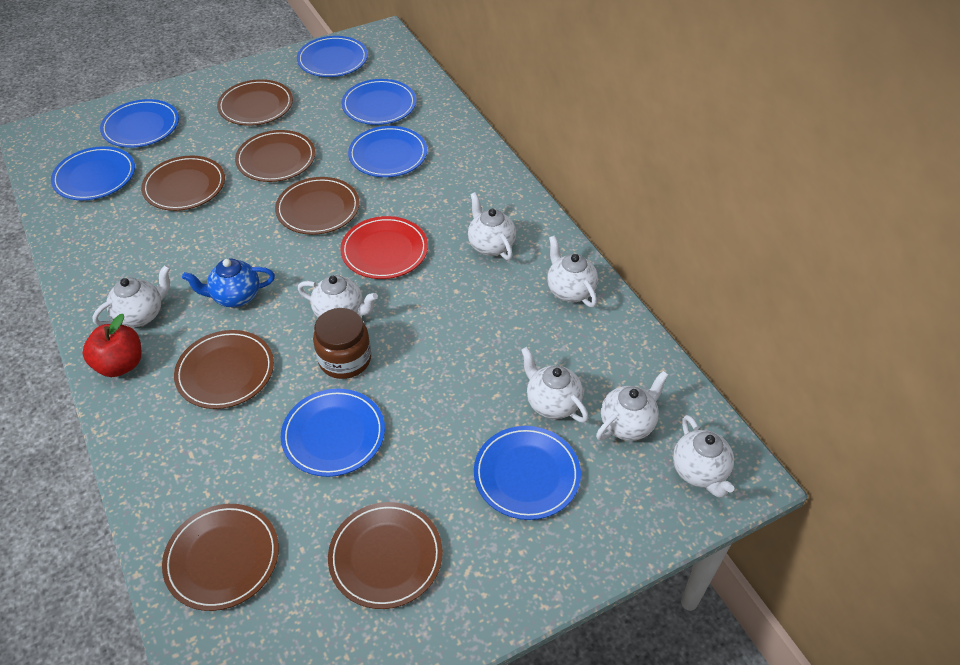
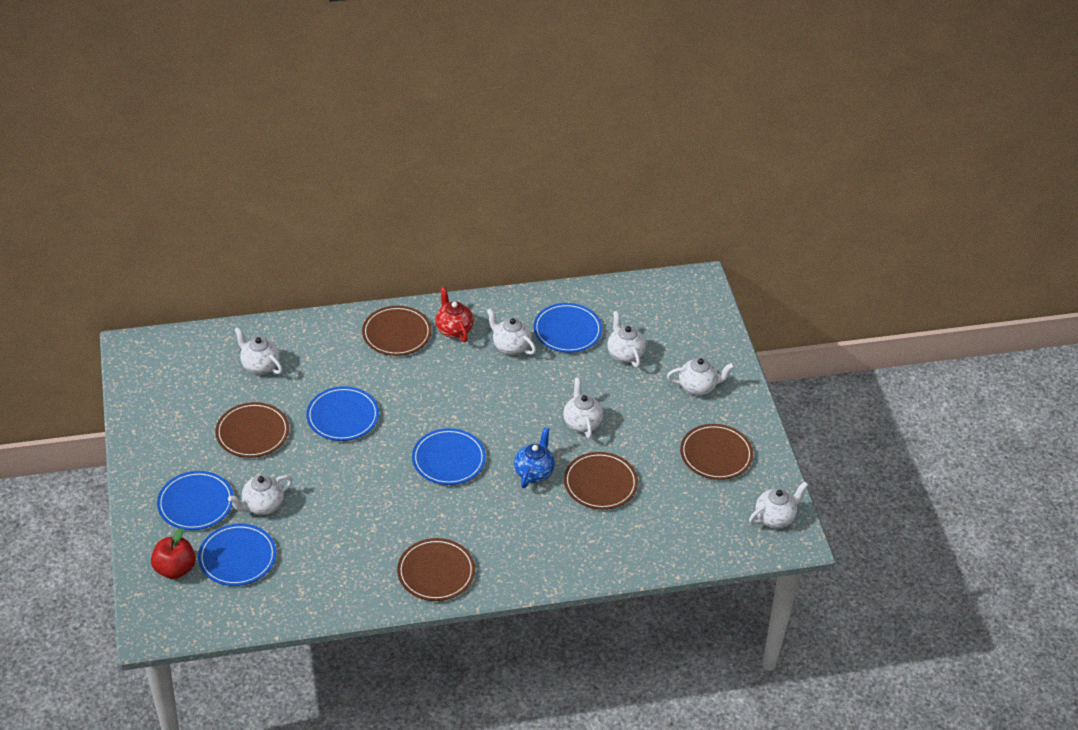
blue plate: [51,146,135,200] [100,99,179,148] [281,389,385,477] [297,36,368,77] [341,79,416,125] [348,126,427,177] [474,426,581,520] = 7 -> [157,471,234,530] [198,524,276,586] [306,386,379,441] [412,428,486,485] [533,303,602,353] = 5
brown jar: [313,308,371,379] = 1 -> none = 0
brown plate: [141,156,225,211] [162,504,279,611] [174,330,274,409] [217,79,293,126] [235,130,316,182] [275,177,360,235] [328,502,443,609] = 7 -> [216,402,289,458] [362,306,432,356] [397,538,475,601] [564,452,638,510] [680,424,753,480] = 5
red plate: [340,216,428,279] = 1 -> none = 0
red teapot: none = 0 -> [435,287,474,342] = 1

